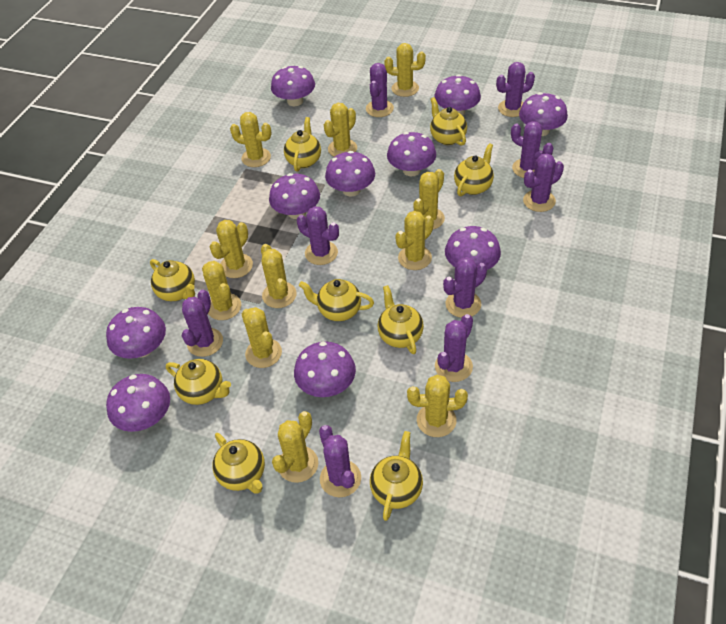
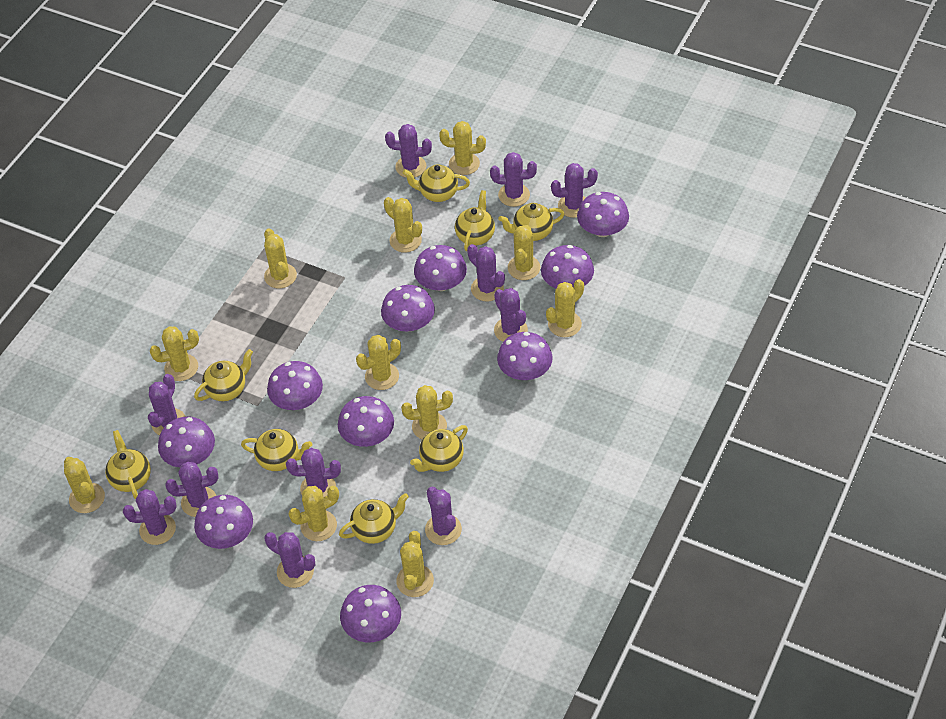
purple cactus: [182,289,223,357] [297,206,339,265] [319,425,361,497] [366,63,394,117] [435,314,473,382] [443,257,487,318] [496,62,535,117] [511,121,553,178] [523,153,564,212] = 9 -> [123,489,176,545] [148,374,185,435] [165,462,218,517] [264,532,315,588] [286,448,341,497] [385,124,432,178] [425,487,462,545] [467,244,505,302] [490,152,537,207] [494,288,528,342] [551,163,598,218] = 11
yellow teapot: [150,259,195,301] [166,359,231,405] [212,433,265,494] [284,117,321,172] [299,279,374,321] [370,431,423,521] [378,285,424,354] [430,97,467,146] [454,143,494,197] = 9 -> [105,430,151,499] [194,349,253,401] [241,429,312,471] [339,493,409,544] [403,164,470,202] [410,425,468,472] [455,190,495,251] [498,203,564,241] = 8

